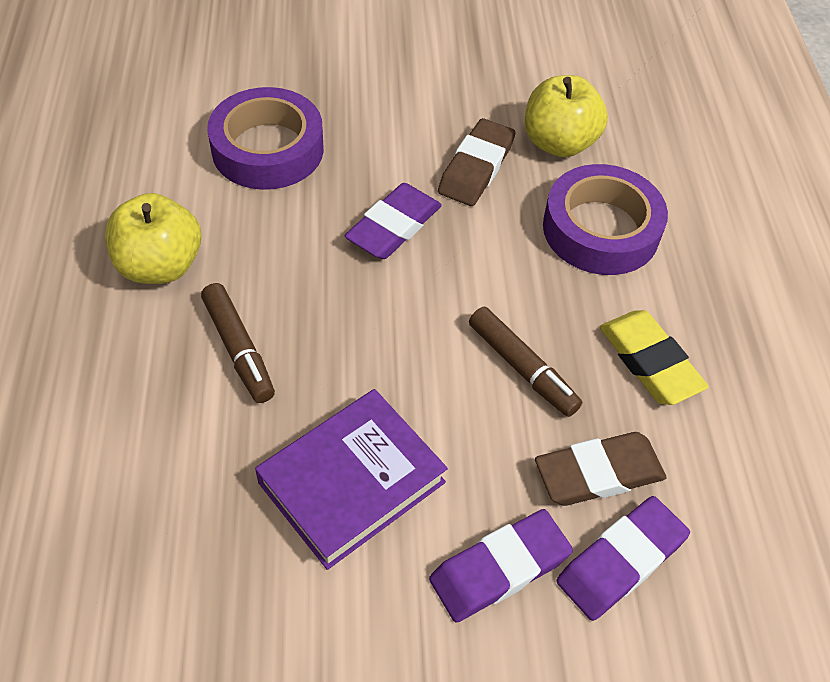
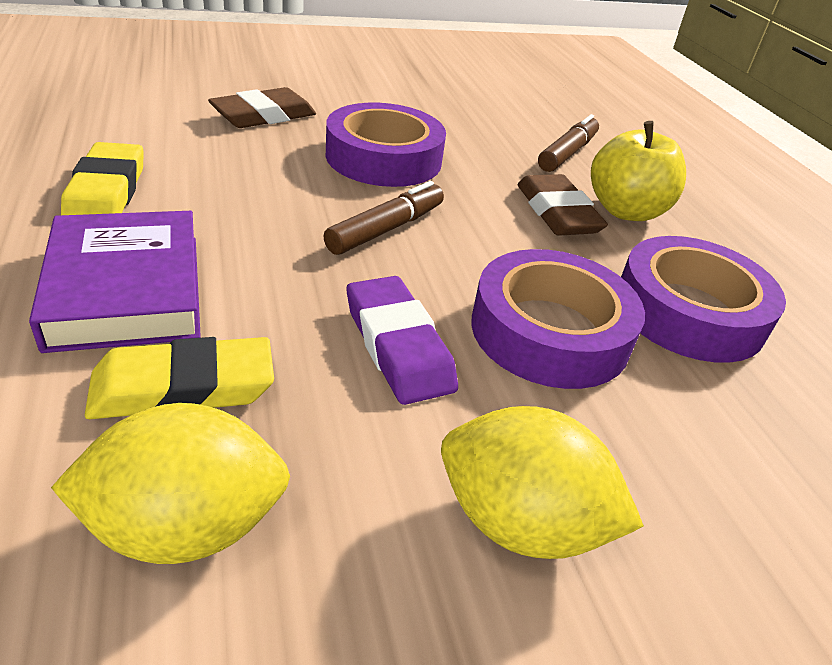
purple eraser: [344,183,442,259] [429,509,573,623] [556,496,690,621] = 3 -> [347,276,458,405] = 1
purple tape: [207,87,324,190] [543,164,668,275] = 2 -> [326,103,446,187] [471,249,645,389] [621,236,786,363] = 3
yellow apple: [105,193,201,284] [525,75,608,157] = 2 -> [591,121,686,221] = 1
yellow eraser: [600,310,709,405] = 1 -> [61,142,144,215] [85,337,274,419] = 2
yellow lemon: none = 0 -> [51,403,290,564] [441,406,644,559] = 2

